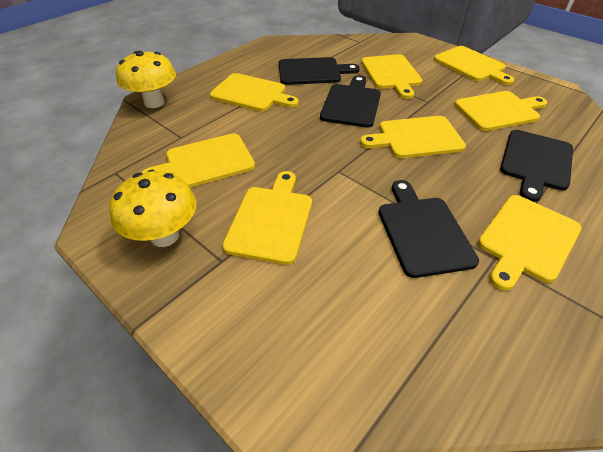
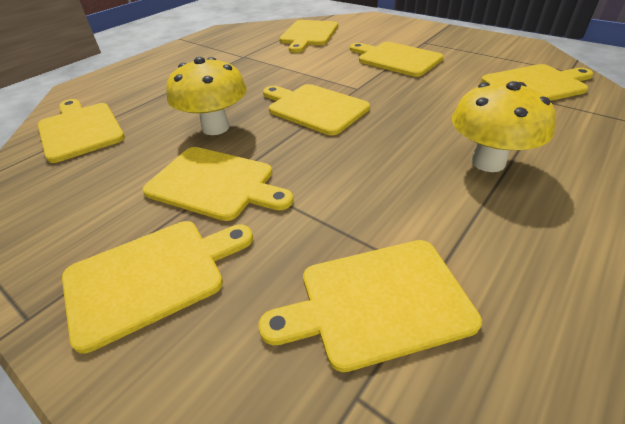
black cutting board: [279,57,360,85] [320,76,381,128] [379,180,479,278] [500,130,573,202] = 4 -> none = 0

